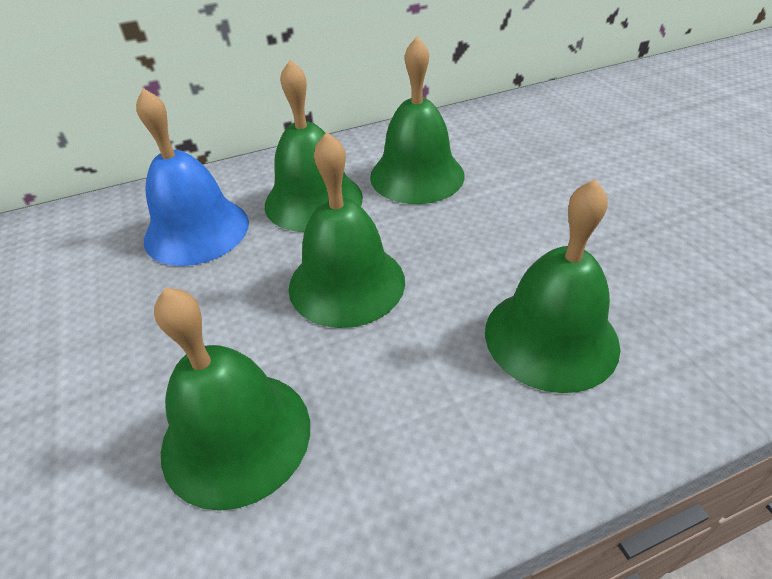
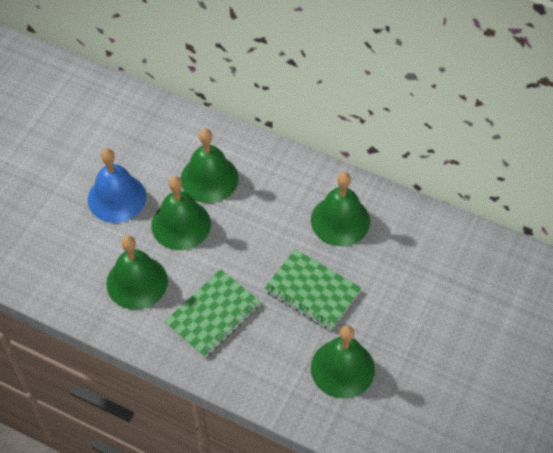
green notebook: none = 0 -> [164,269,261,358] [264,249,362,330] = 2

